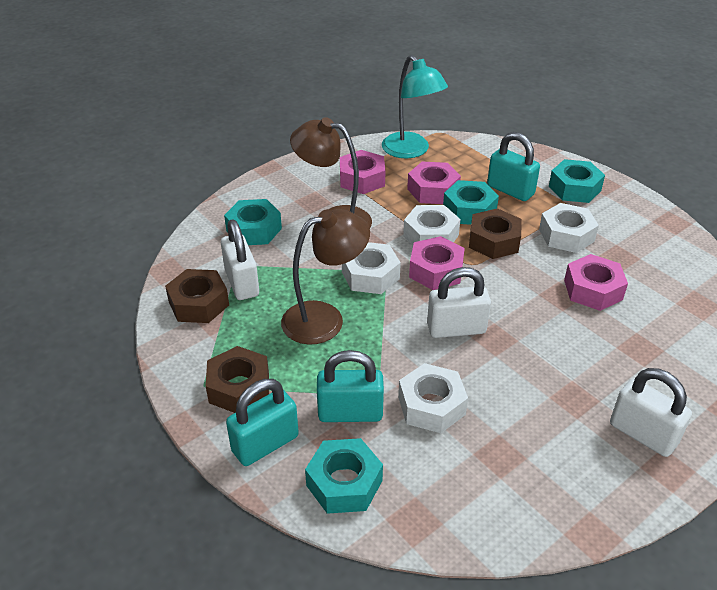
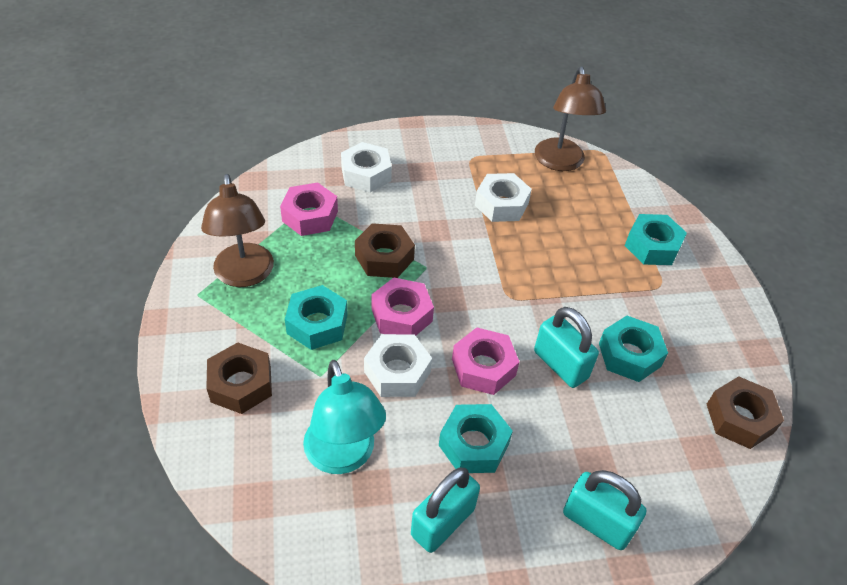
pink nut: [340,150,386,194] [407,162,461,204] [409,236,465,290] [564,254,628,311] = 4 -> [280,182,338,236] [371,278,434,336] [452,327,519,395] = 3
white nut: [342,242,401,294] [398,363,468,433] [403,205,460,245] [539,203,599,253] = 4 -> [341,142,392,192] [364,334,432,397] [475,173,532,222] = 3
white padlock: [221,219,259,300] [427,267,491,338] [610,368,692,457] = 3 -> none = 0

